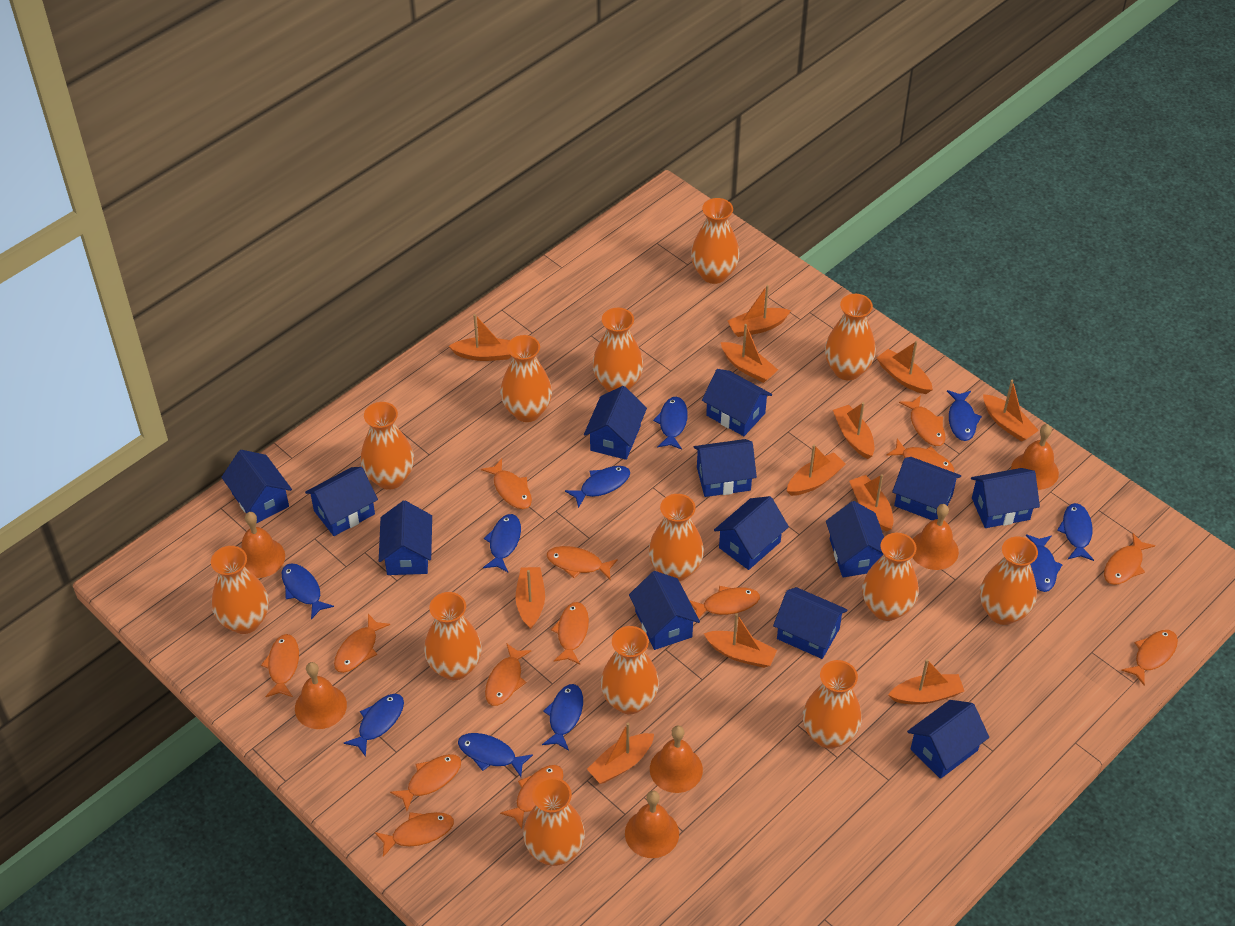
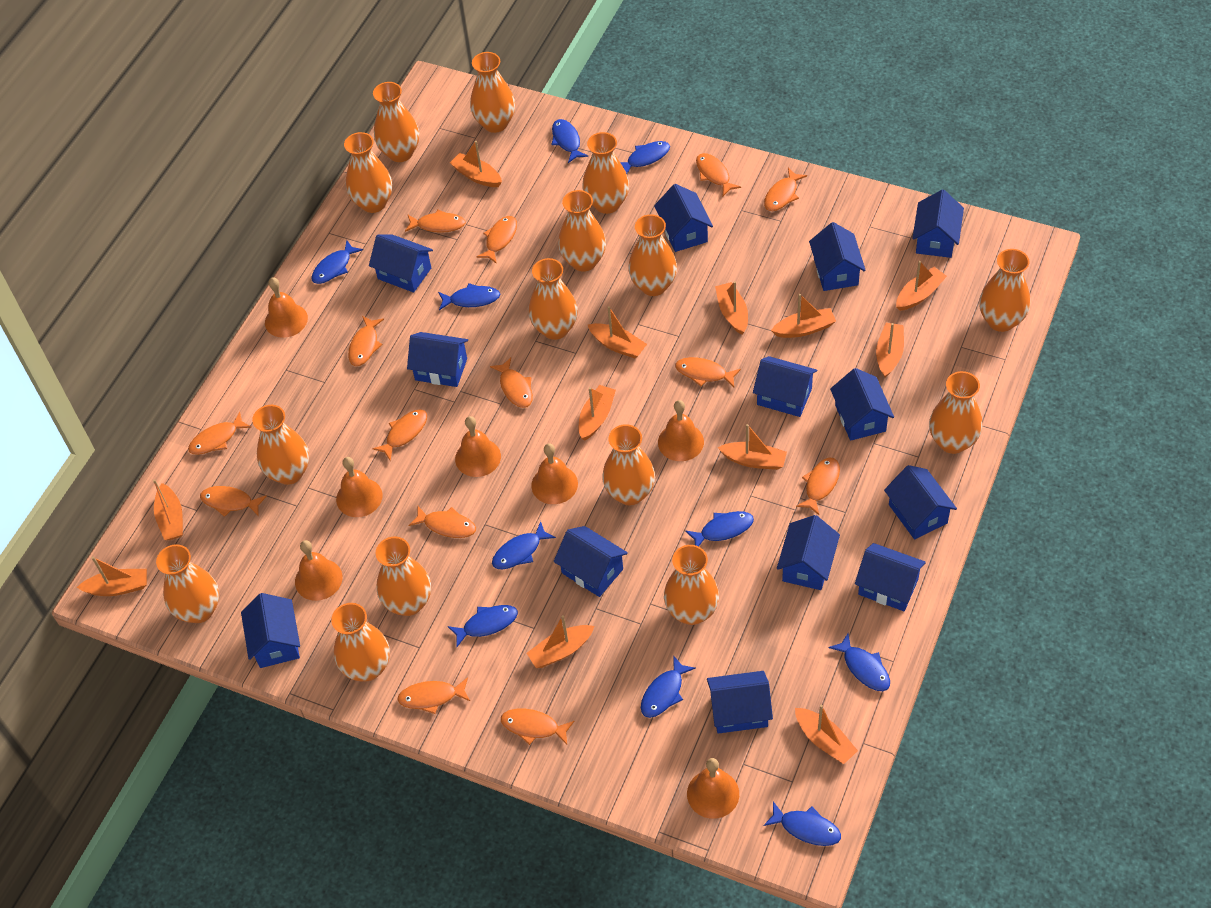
orange bell: [241,512,285,578] [295,662,347,729] [625,791,679,858] [650,725,703,793] [912,504,959,570] [1011,424,1059,490] = 6 -> [265,278,308,338] [295,540,342,601] [336,457,382,517] [455,416,501,477] [531,443,578,504] [658,400,704,461] [687,758,739,819] = 7
orange vase: [211,546,269,634] [361,402,414,490] [424,592,482,680] [500,335,552,422] [523,777,585,866] [592,308,644,392] [601,626,659,714] [649,494,704,581] [691,198,740,284] [803,660,862,749] [825,294,876,380] [862,533,919,621] [980,537,1038,625] = 13 -> [156,544,219,623] [252,405,309,485] [331,603,390,682] [344,132,392,213] [373,82,419,162] [376,537,431,616] [470,52,515,133] [528,258,578,340] [558,190,606,272] [582,132,629,214] [602,424,655,505] [628,214,677,296] [664,545,719,625] [929,371,982,454] [979,249,1030,332] = 15

